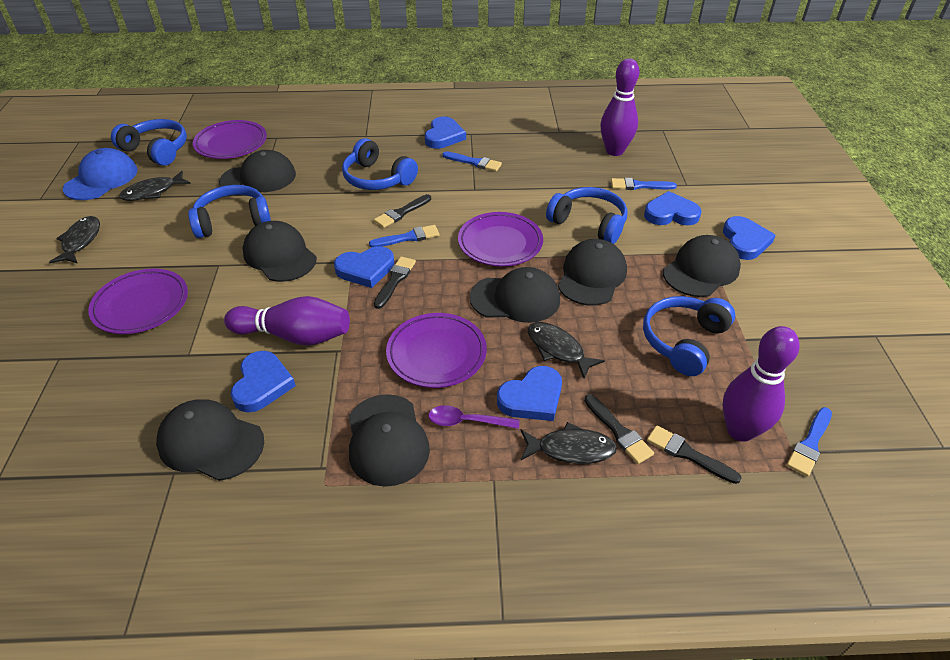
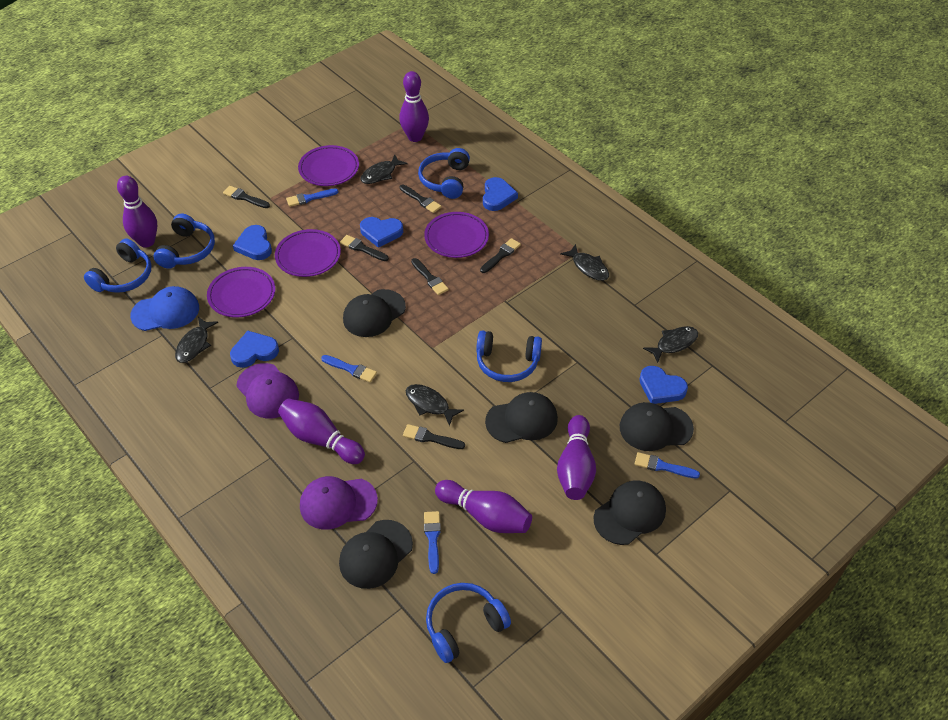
black brush: [374,194,431,228] [374,257,416,309] [584,394,654,464] [647,425,742,484] = 4 -> [223,186,270,208] [340,235,389,261] [400,185,442,213] [403,424,465,449] [411,258,449,295] [480,238,521,273] = 6
black cap: [156,399,264,481] [219,150,296,192] [243,221,317,282] [349,394,430,487] [469,267,560,323] [558,239,627,306] [663,235,741,297] = 7 -> [339,520,413,589] [343,289,406,337] [485,392,558,443] [593,480,666,545] [620,402,694,451] = 5
black fish: [49,216,100,264] [119,171,191,201] [521,422,617,464] [528,322,605,378] = 4 -> [175,317,218,363] [360,154,407,184] [406,384,464,426] [560,244,609,281] [643,326,698,363] = 5
blue heart: [231,351,296,412] [334,246,394,288] [425,116,466,149] [497,366,562,421] [644,191,701,225] [723,216,776,260] = 6 -> [230,331,279,368] [233,225,272,260] [360,217,403,248] [483,177,518,211] [639,366,688,404] = 5
purple bowling pin: [224,296,350,346] [600,58,639,156] [723,326,800,442] = 3 -> [117,176,157,248] [278,398,365,464] [399,71,429,142] [435,480,532,533] [557,415,596,500] = 5
purple cap: none = 0 -> [237,363,299,418] [300,476,378,529] = 2
purple spoon: [428,405,520,429] = 1 -> none = 0

